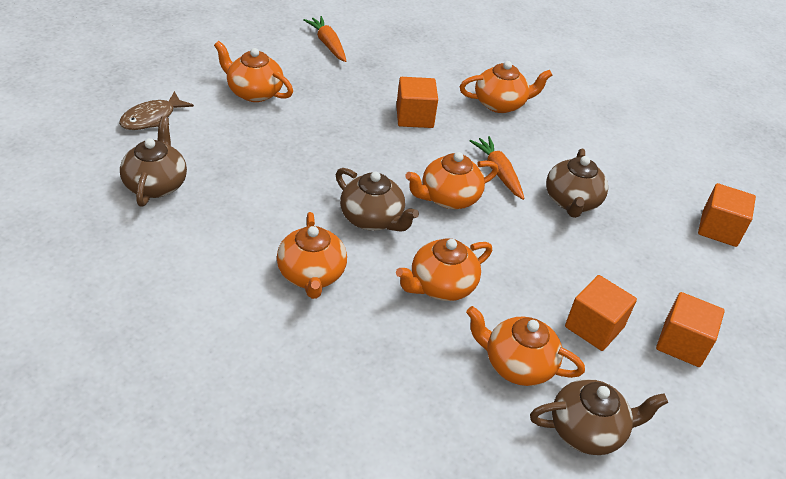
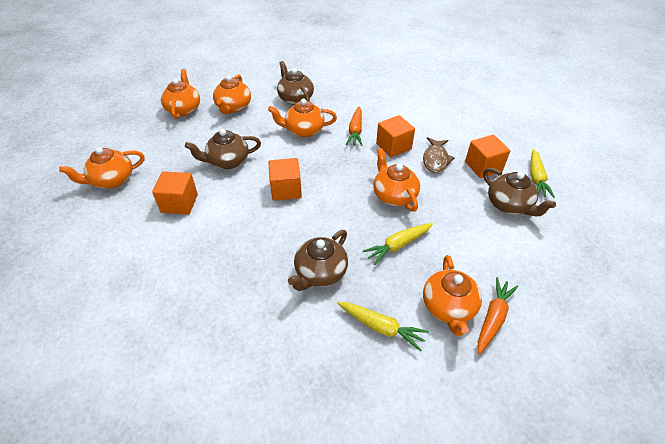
yellow carrot: none = 0 -> [337,302,429,351] [363,223,433,265] [530,149,555,198] = 3

